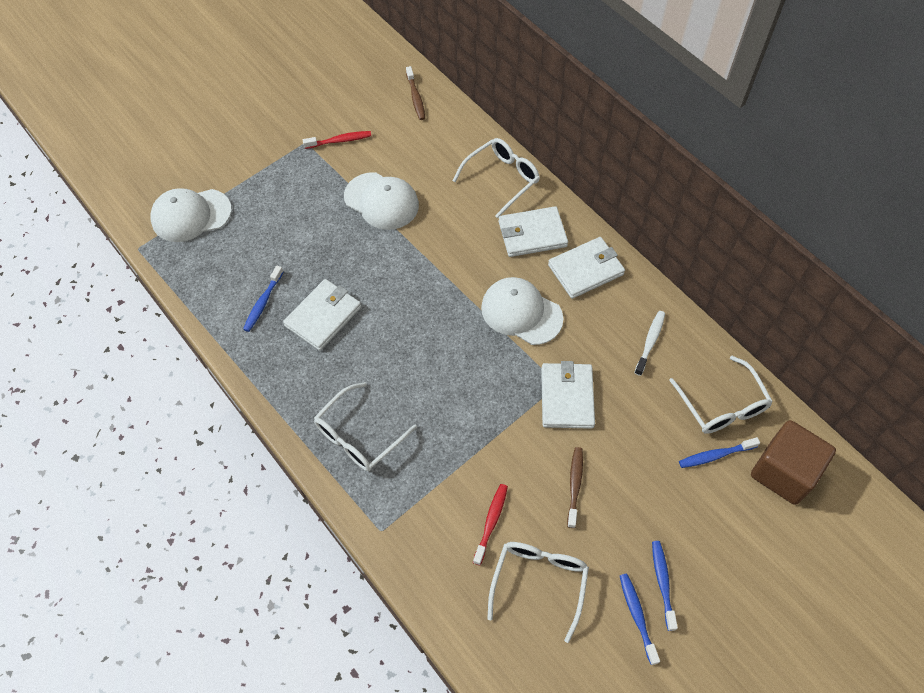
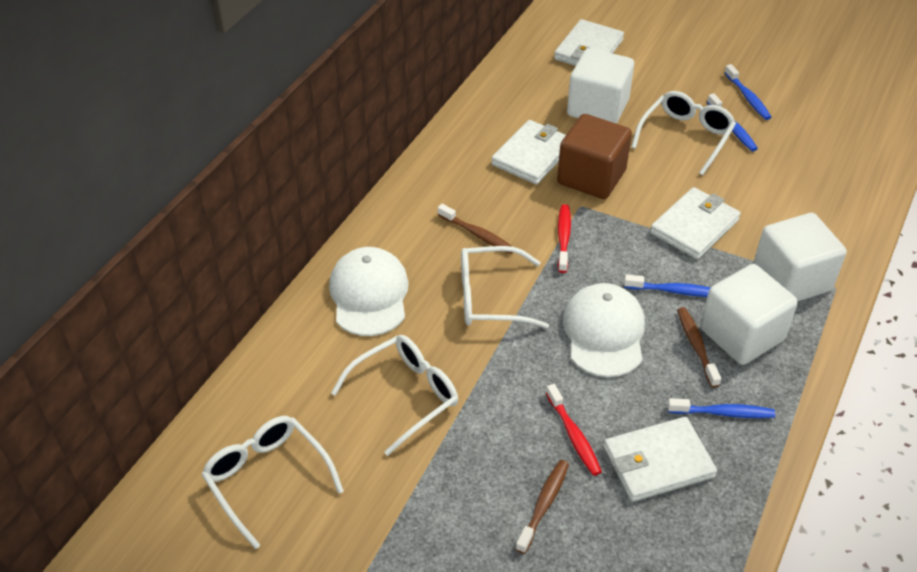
brown toothbrush: [406,66,425,120] [567,447,583,528] = 2 -> [438,204,513,254] [516,460,569,554] [677,307,721,388] = 3
white cap: [150,188,232,242] [344,172,419,230] [481,277,563,345] = 3 -> [329,247,409,336] [563,283,645,377] = 2
white cube: none = 0 -> [567,48,634,124] [700,264,798,365] [753,213,847,301] = 3
white toothbrush: [634,311,665,376] = 1 -> none = 0

